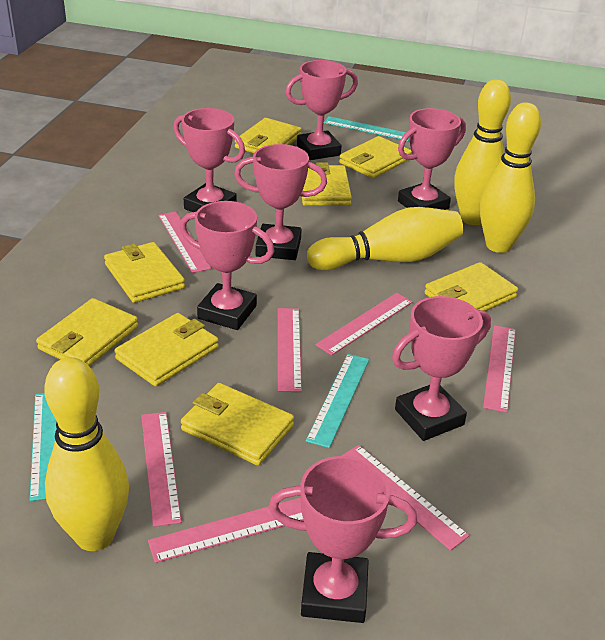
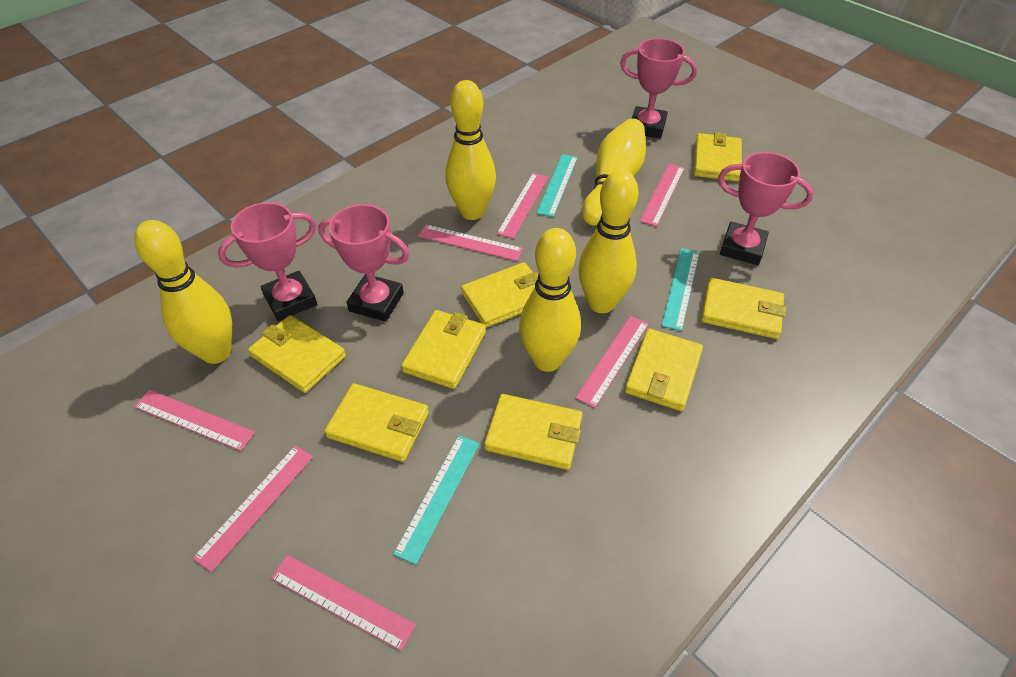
pink trophy: [173,108,245,212] [180,201,274,330] [234,144,327,260] [269,456,417,623] [285,60,358,160] [392,296,491,441] [398,108,466,210] = 7 -> [218,202,317,321] [318,204,409,322] [620,38,697,138] [718,152,814,265] = 4
yellow bowling pin: [44,357,129,551] [307,207,463,271] [454,79,511,225] [480,102,541,253] = 4 -> [134,220,232,364] [445,80,496,220] [519,228,581,372] [578,170,639,313] [582,118,646,226] = 5

